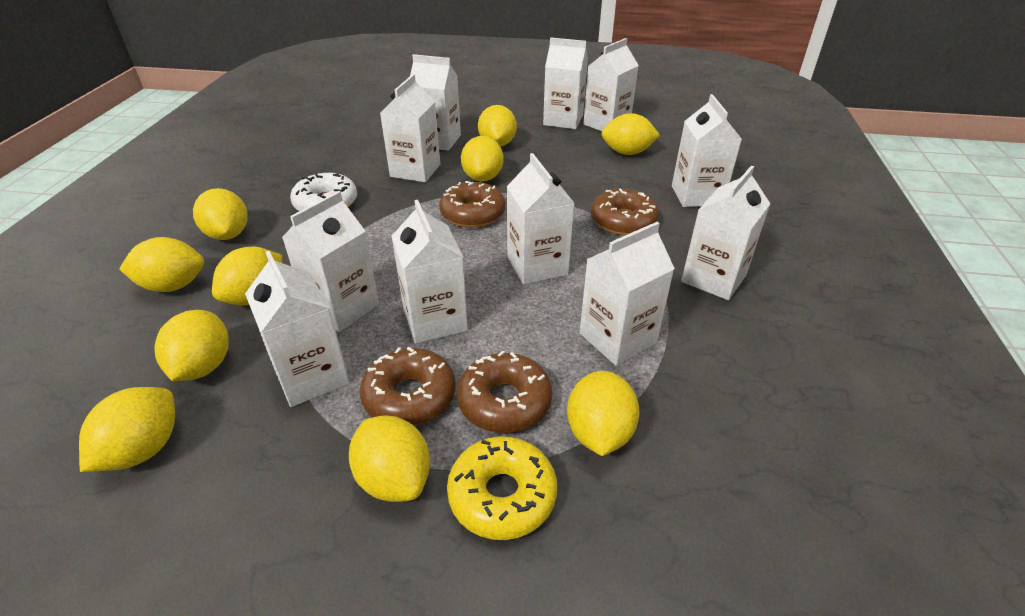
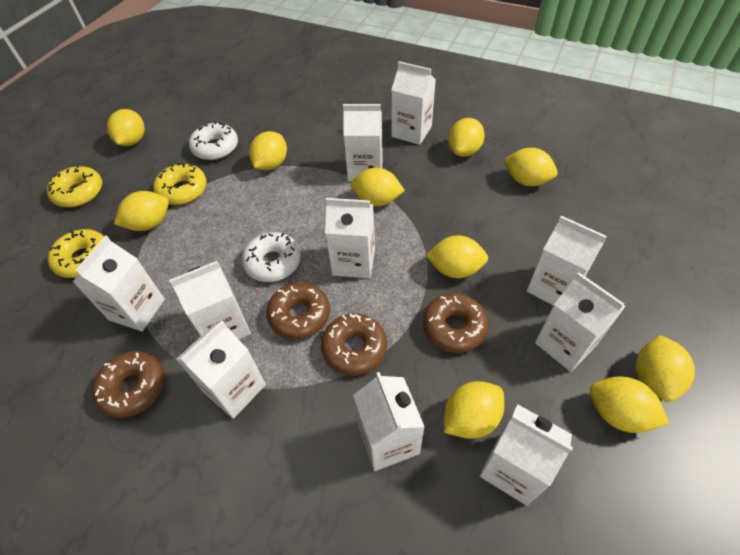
white carton: [245,251,350,407] [282,191,379,332] [380,74,440,182] [392,200,468,343] [410,54,461,151] [506,153,575,284] [543,37,588,129] [580,222,675,366] [583,38,639,131] [672,94,742,207] [681,166,771,300] = 11 -> [73,235,165,331] [169,261,251,339] [176,321,266,419] [325,198,375,278] [343,104,383,181] [353,372,425,471] [392,61,436,145] [480,404,573,506] [527,216,607,306] [535,272,626,372] = 10
white donut: [290,173,357,211] = 1 -> [189,121,238,160] [242,232,301,282] = 2
yellow donut: [447,436,557,540] = 1 -> [47,165,102,207] [48,229,104,278] [153,163,207,205] = 3

